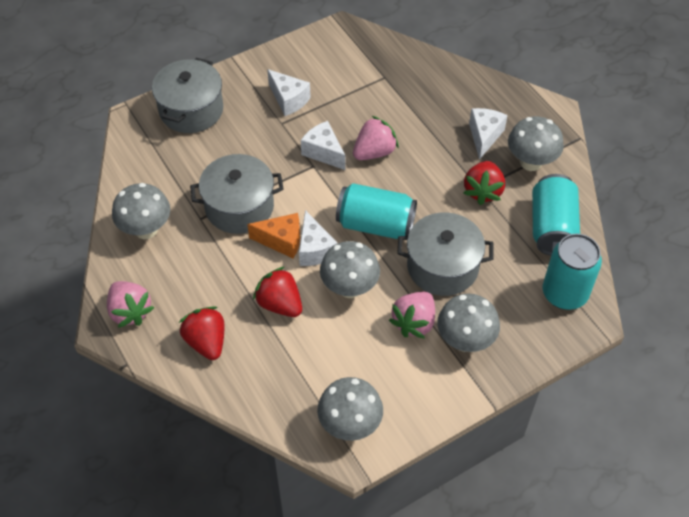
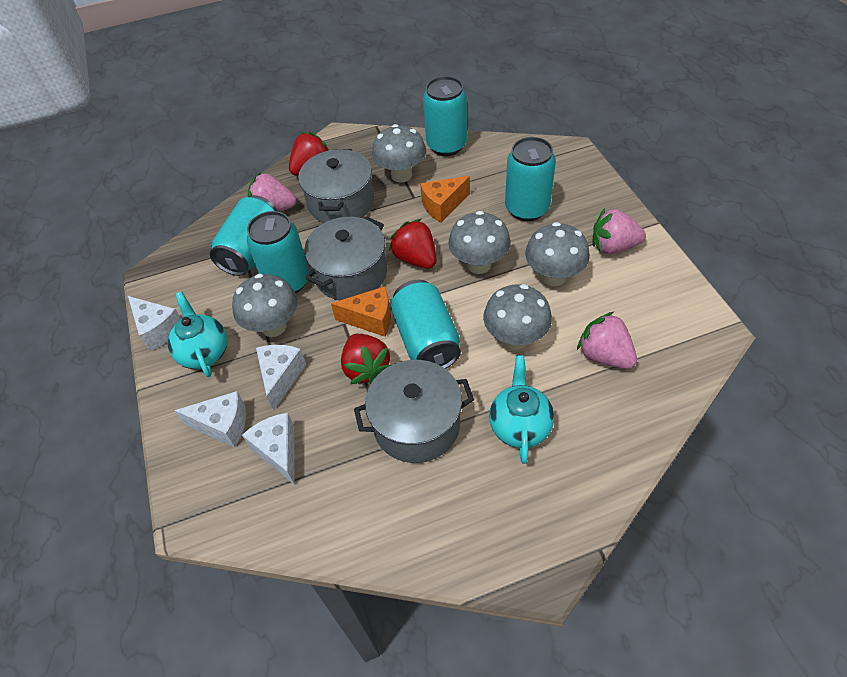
orange cheese: [247,213,300,258] = 1 -> [331,286,391,337] [420,176,470,223] = 2
turquoise can: [336,183,417,239] [532,174,580,256] [543,234,602,310] = 3 -> [210,195,278,276] [247,211,310,293] [390,280,461,369] [423,76,467,156] [505,137,556,221] = 5
turquoise teapot: none = 0 -> [167,292,228,377] [489,355,554,464] = 2

